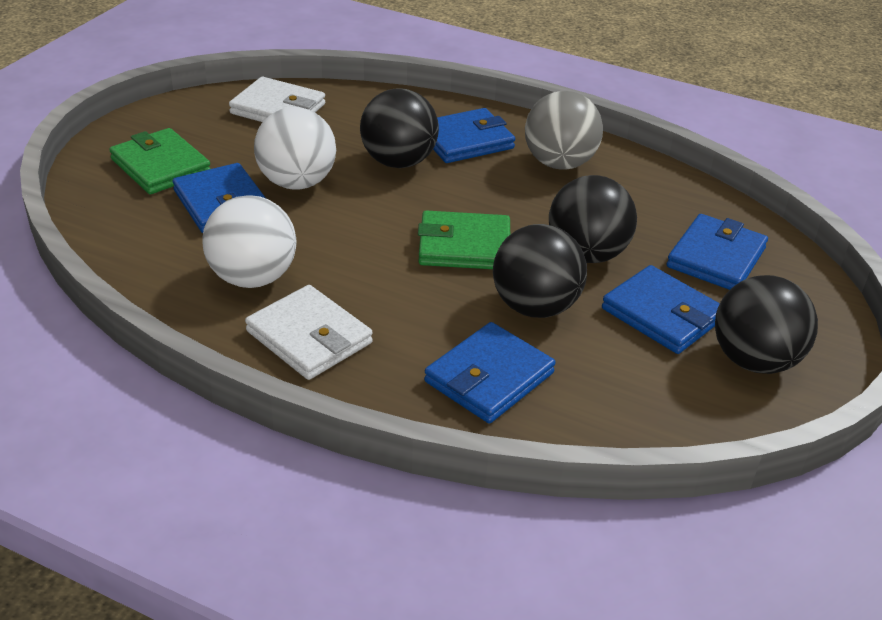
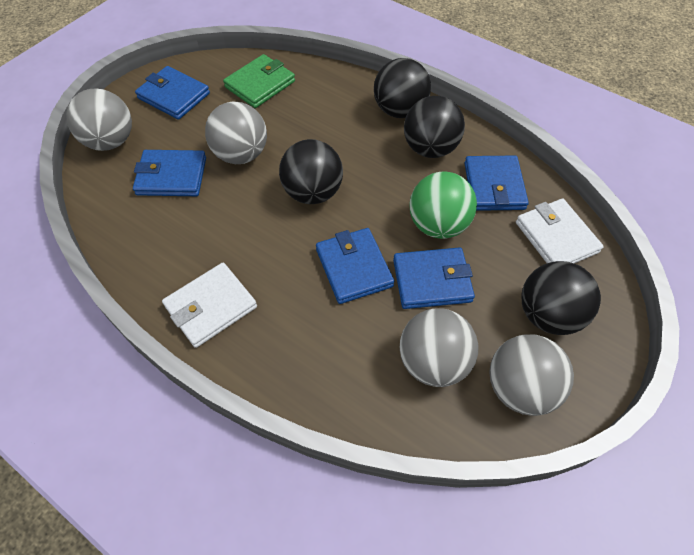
green ball: none = 0 -> [410,172,477,239] = 1
green wallet: [109,128,211,194] [418,211,510,269] = 2 -> [223,54,295,108] = 1
grey ball: [525,91,603,170] = 1 -> [66,88,132,151] [205,101,267,164] [400,308,478,387] [489,334,574,416] = 4
white ball: [202,195,296,288] [254,107,336,190] = 2 -> none = 0

